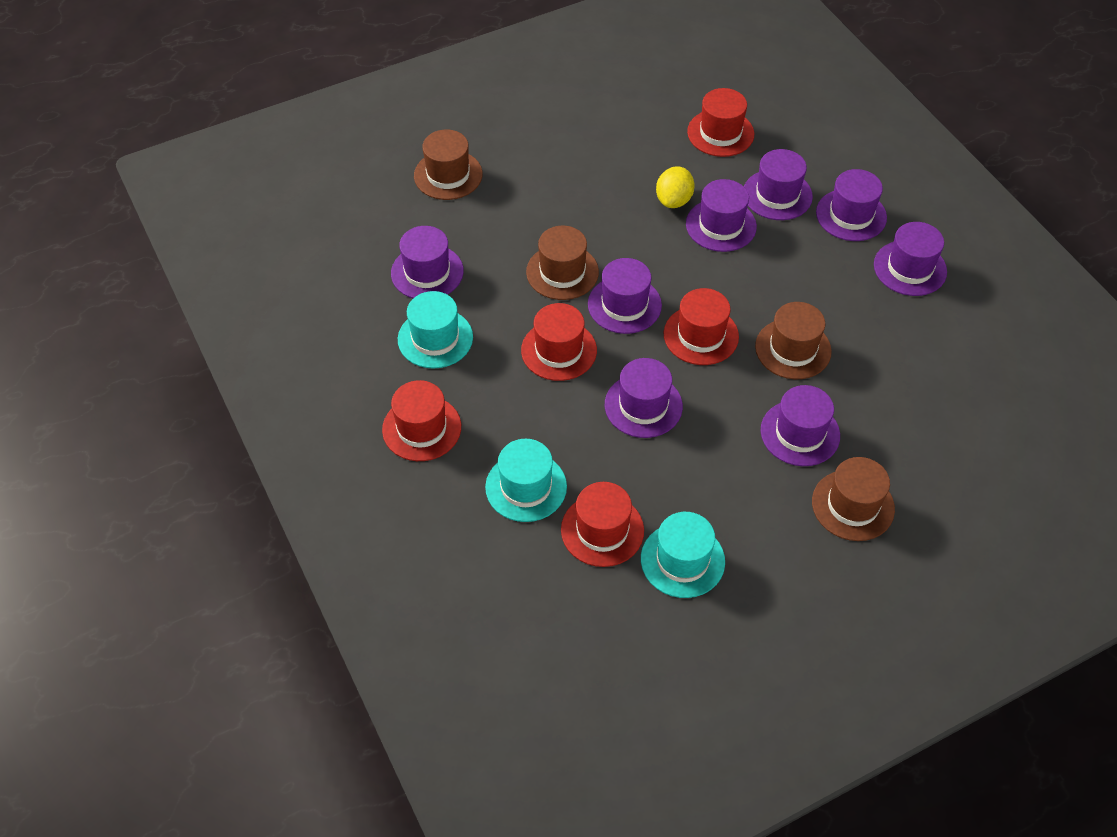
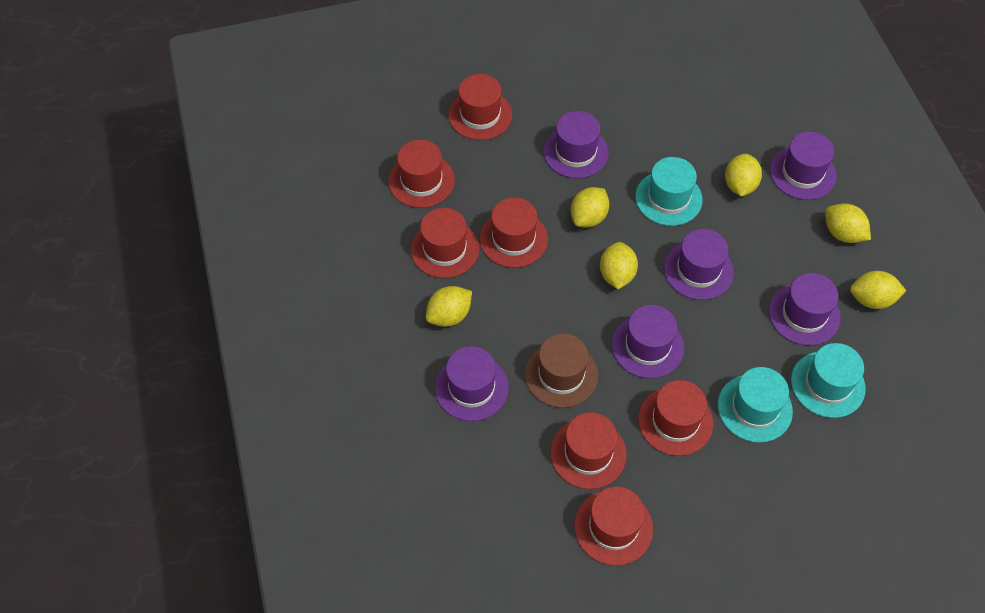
brown hat: [414,130,483,200] [526,226,599,300] [755,302,832,379] [812,457,895,541] = 4 -> [525,333,598,408] = 1
purple hat: [391,226,464,298] [588,258,662,334] [605,358,683,438] [686,179,757,252] [744,149,813,220] [761,385,840,466] [816,169,887,241] [874,222,947,296] = 8 -> [435,346,509,421] [543,111,609,178] [612,305,684,378] [664,229,734,300] [769,273,841,346] [770,132,836,200] = 6
red hat: [382,380,461,461] [521,303,597,381] [561,482,644,567] [664,288,739,365] [687,88,754,157] = 5 -> [388,140,455,208] [410,208,479,278] [448,74,512,140] [480,198,548,268] [550,412,627,489] [574,486,653,566] [638,380,713,456] = 7
yellow lemon: [656,166,695,208] = 1 -> [426,286,472,327] [571,187,609,227] [600,242,638,289] [725,154,762,196] [825,204,871,243] [850,271,906,309] = 6

